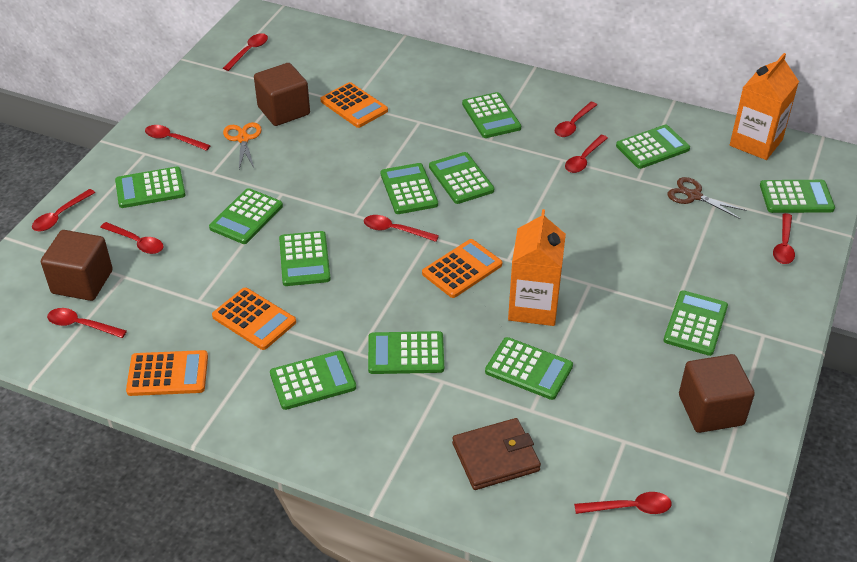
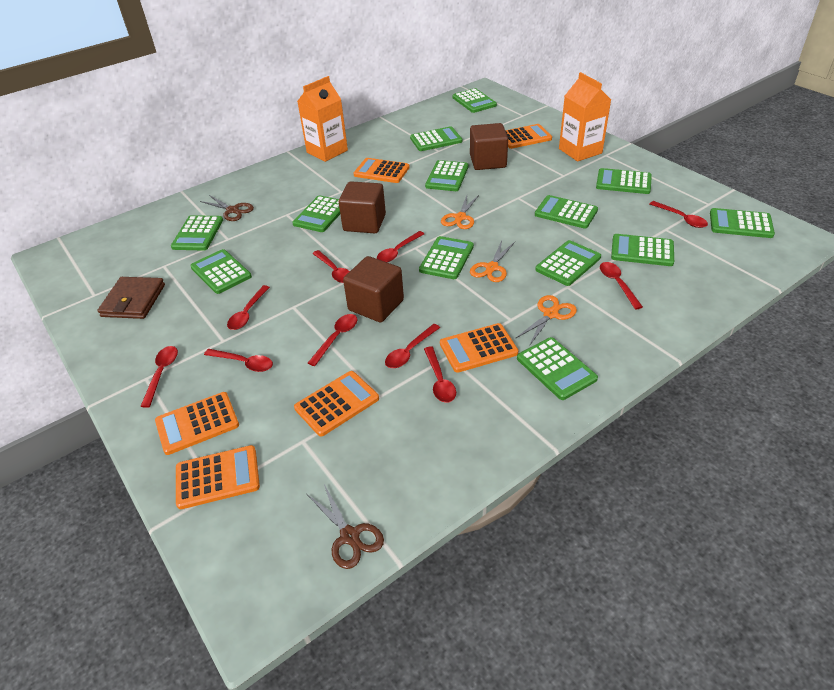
brown scissors: [668,177,747,219] = 1 -> [200,195,254,221] [307,485,384,569] = 2
green calculator: [115,167,186,208] [209,188,283,244] [270,351,356,410] [279,231,331,286] [368,331,444,374] [380,163,438,214] [429,152,494,204] [462,92,521,138] [485,337,573,400] [616,125,690,169] [663,290,728,356] [760,180,835,213] = 12 -> [171,215,223,251] [190,249,252,294] [292,195,340,232] [410,126,462,151] [419,236,474,279] [425,160,469,191] [452,88,497,113] [517,337,598,400] [535,195,598,229] [535,240,601,286] [596,168,652,194] [611,234,674,266] [710,208,775,238] = 13
orange calculator: [126,350,208,396] [212,288,296,350] [320,82,388,128] [422,239,502,298] = 4 -> [155,392,239,455] [176,445,260,509] [294,371,379,436] [353,158,410,183] [440,323,519,373] [505,124,552,149] = 6
orange scissors: [223,122,262,169] = 1 -> [441,195,479,229] [470,241,515,282] [516,295,577,346] = 3

